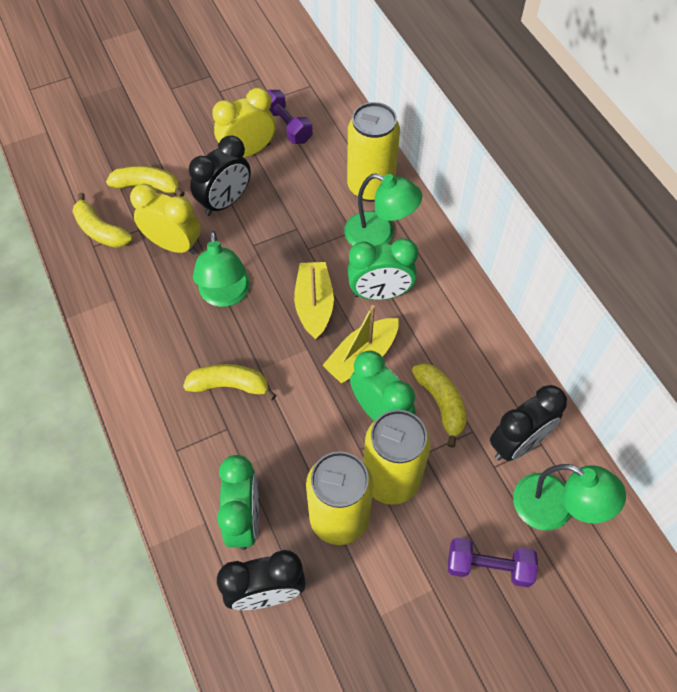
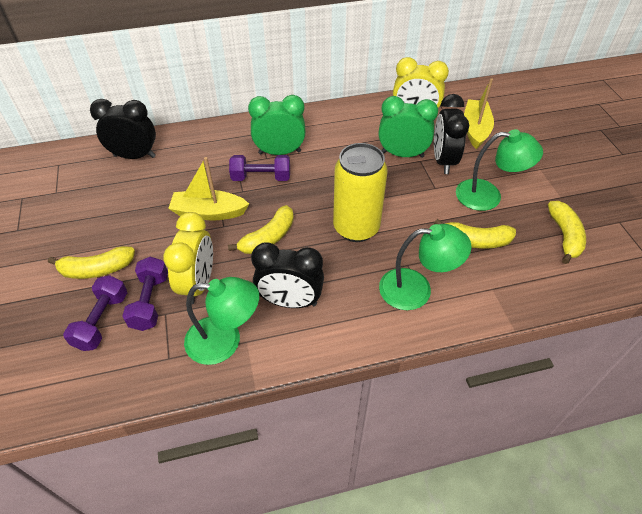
green clock: [217,455,259,550] [347,238,418,300] [350,350,415,421] = 3 -> [248,95,306,155] [379,96,438,158] = 2
purple dumbbell: [267,90,313,144] [448,537,538,587] = 2 -> [63,275,127,351] [122,257,168,331] [229,155,290,181] = 3
yellow can: [306,451,373,545] [347,102,400,202] [363,410,431,505] = 3 -> [333,143,388,242] = 1

